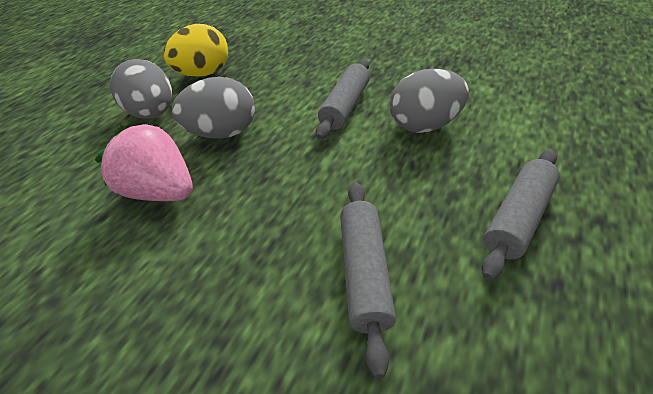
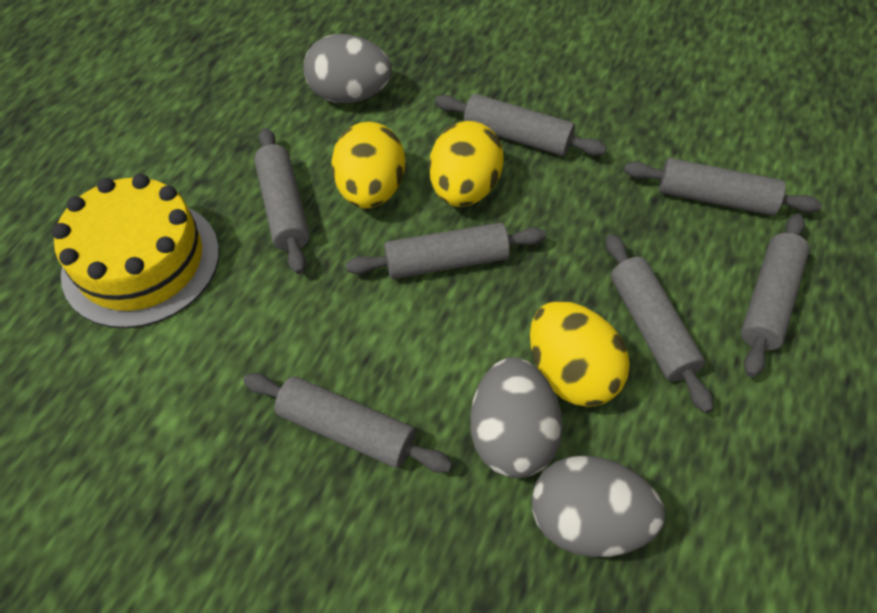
grey rolling pin: [316,59,370,140] [340,182,396,378] [482,150,560,280] = 3 -> [243,373,453,473] [254,128,310,274] [346,223,546,279] [435,94,607,156] [606,234,713,413] [624,158,822,216] [741,213,809,377] = 7
pink strawberry: [95,122,193,201] = 1 -> none = 0
yellow cake: none = 0 -> [52,174,219,328] = 1
yellow egg: [164,24,228,77] = 1 -> [331,122,405,208] [429,121,504,207] [530,301,630,407] = 3

